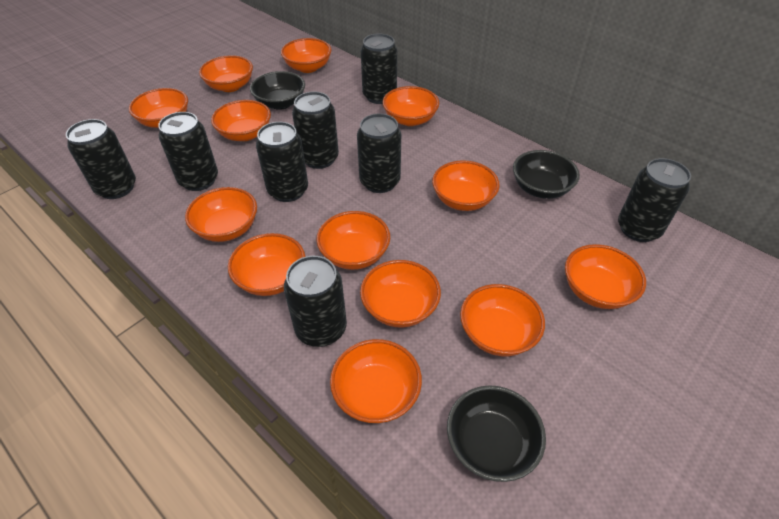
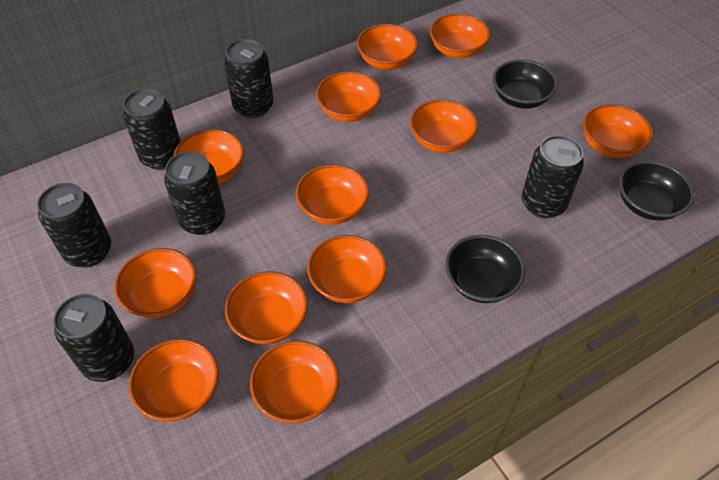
black can: [66,119,136,199] [158,112,218,191] [256,122,308,202] [284,256,347,347] [292,91,339,169] [357,113,401,193] [361,33,397,104] [618,158,691,242] = 8 -> [37,183,111,268] [53,294,134,382] [123,88,181,170] [164,151,225,235] [224,39,274,118] [522,135,584,218] = 6
orange bowl: [129,88,188,128] [185,187,257,242] [199,55,253,92] [211,100,271,141] [228,233,306,296] [281,38,331,73] [316,211,390,270] [330,339,422,423] [360,260,441,328] [382,86,439,126] [432,160,500,211] [460,284,545,356] [565,244,646,309] = 13 -> [114,248,196,318] [129,339,219,421] [173,129,244,184] [225,271,308,345] [250,340,339,423] [296,164,369,225] [307,235,387,303] [316,71,381,122] [357,24,418,69] [410,99,478,153] [430,13,490,58] [583,104,653,158] = 12

